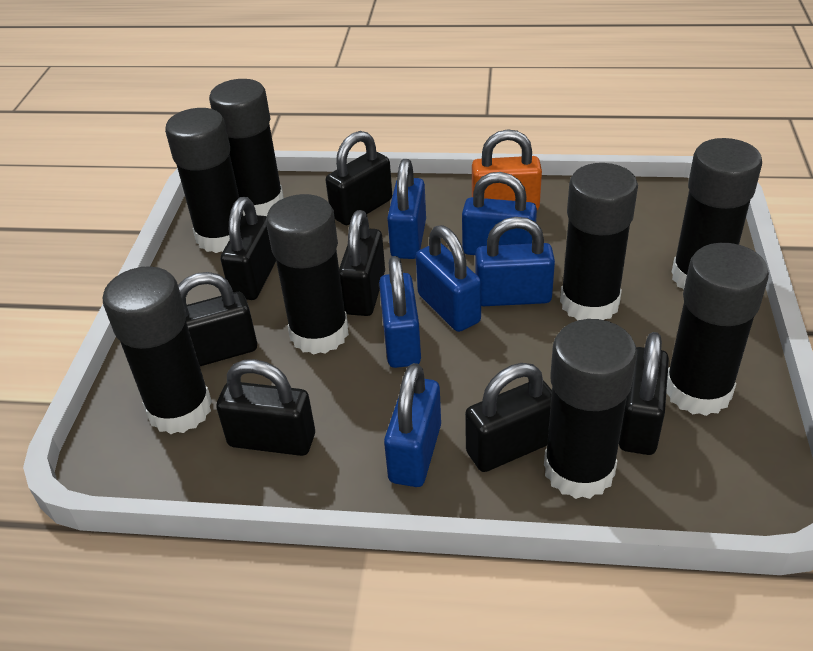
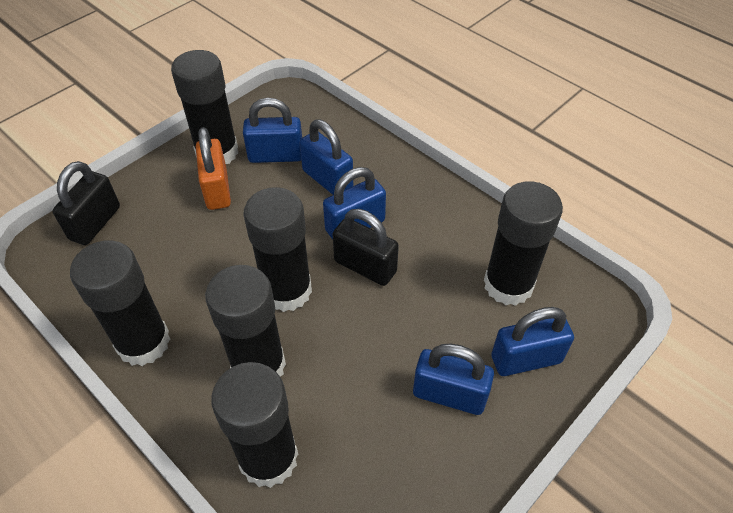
black glue stick: [103,266,212,434] [165,108,243,253] [209,79,284,216] [266,194,349,354] [544,319,637,499] [560,163,638,320] [666,243,769,416] [672,138,762,289] = 8 -> [70,240,170,366] [171,50,238,164] [205,265,286,376] [211,362,298,488] [244,187,312,312] [484,181,563,306] = 6
black padlock: [178,272,257,366] [216,359,315,456] [221,197,276,300] [326,131,392,225] [339,210,385,316] [465,363,552,472] [619,332,669,455] = 7 -> [53,161,120,245] [332,209,399,286] = 2
blue padlock: [379,256,421,368] [384,363,441,487] [387,159,426,259] [416,225,481,332] [462,172,537,255] [475,217,555,306] = 6 -> [243,98,302,163] [300,119,353,195] [323,167,386,239] [413,344,494,415] [491,307,574,376] = 5

